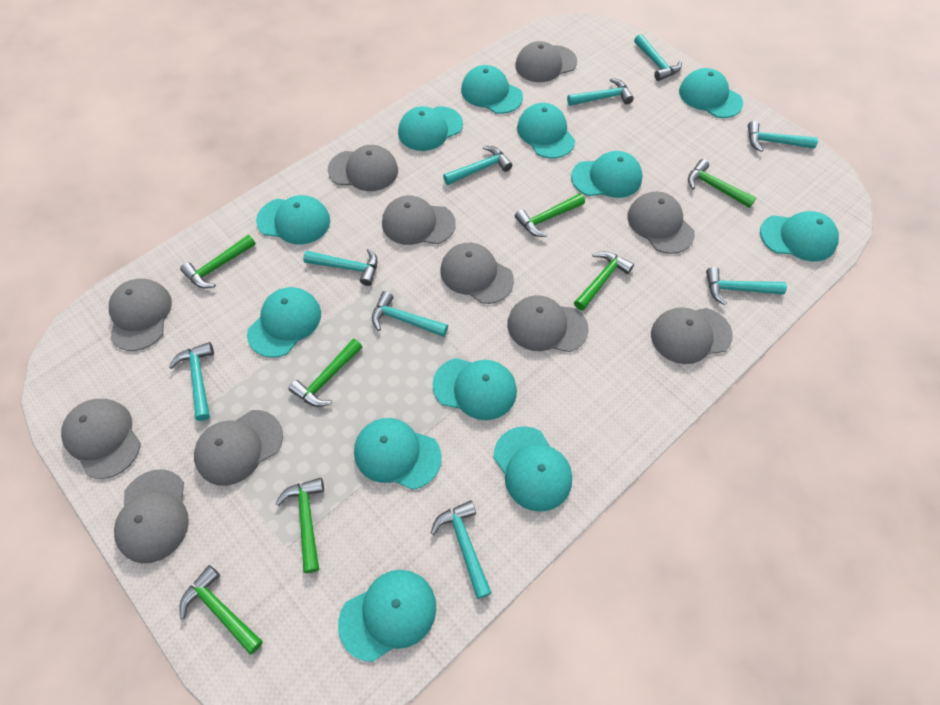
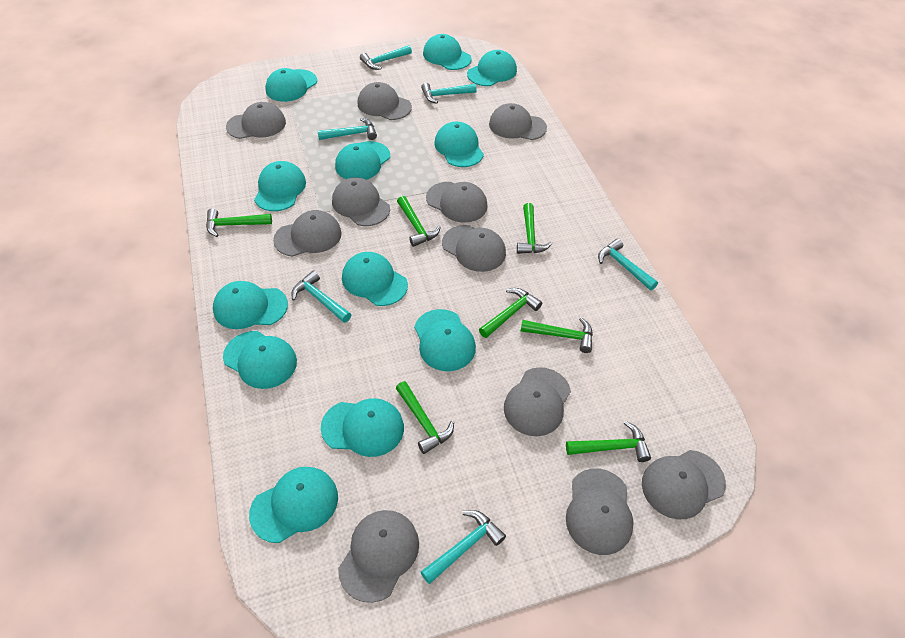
turquoise hammer: [169,342,214,421] [303,248,378,286] [372,291,448,337] [431,500,492,599] [443,146,512,185] [567,78,634,106] [634,34,682,81] [706,267,787,305] [748,121,818,152] = 9 -> [291,270,352,323] [318,118,377,140] [360,45,412,70] [421,83,477,104] [421,510,506,584] [598,238,658,290] = 6

